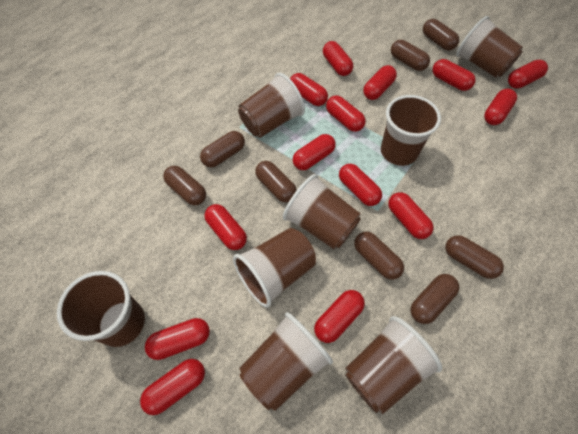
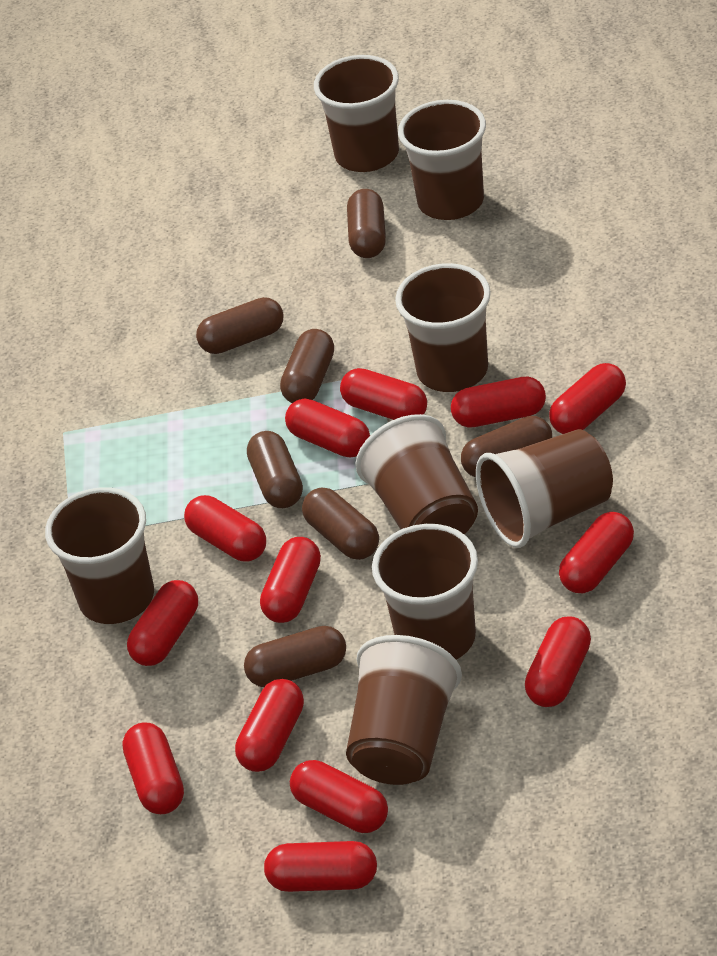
brown capsule: [163,166,206,205] [200,131,245,167] [255,161,297,202] [354,232,404,280] [391,40,430,71] [410,274,459,324] [423,19,459,50] [445,235,504,279] = 8 -> [196,297,284,354] [244,626,346,687] [247,431,303,508] [280,329,334,403] [302,488,379,560] [347,189,386,258] [461,416,552,478] = 7
red capsule: [140,359,205,415] [145,318,210,360] [204,204,247,250] [290,73,328,106] [293,134,336,170] [314,290,365,343] [323,41,353,76] [326,95,366,132] [339,164,382,206] [363,65,397,100] [388,192,434,239] [432,59,476,91] [484,89,517,125] [508,60,548,89] = 14 -> [122,723,184,814] [127,580,198,666] [184,495,266,561] [235,679,304,772] [260,537,321,623] [264,841,377,892] [285,399,370,458] [290,760,388,833] [340,368,427,420] [451,377,546,428] [525,616,591,707] [549,363,626,434] [559,512,634,593] = 13

